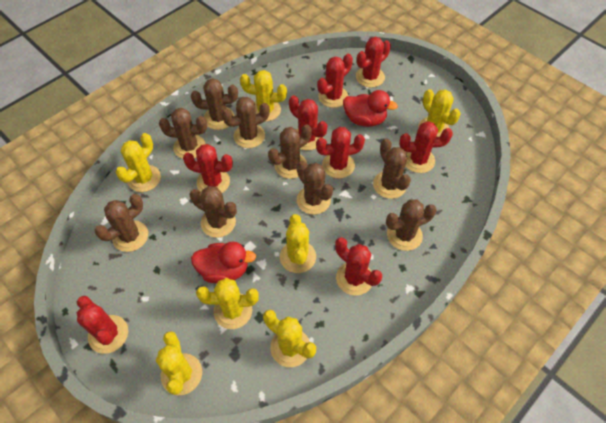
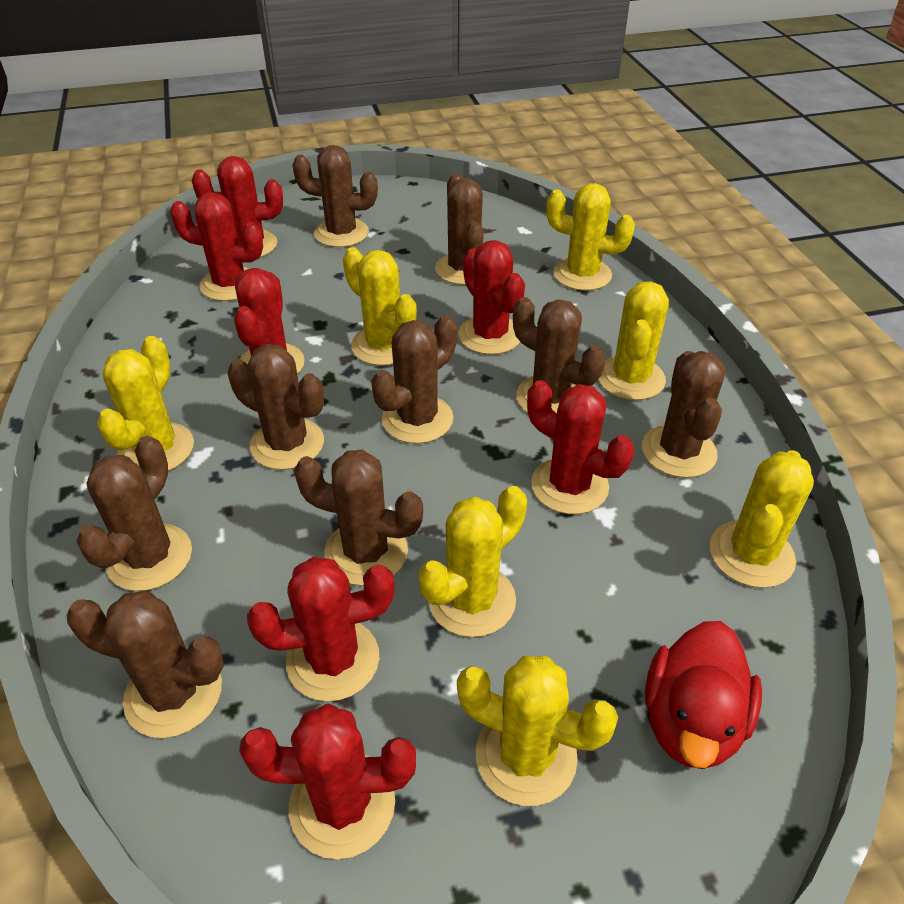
red cactus: [77,296,128,354] [183,144,233,193] [289,95,327,151] [316,127,365,178] [317,54,353,108] [335,237,382,296] [356,37,391,88] [399,121,453,173] = 8 -> [170,192,263,301] [192,156,283,258] [234,268,305,374] [239,703,416,859] [247,557,395,702] [458,240,525,355] [527,380,635,514] = 7
red duck: [191,242,256,284] [343,90,398,127] = 2 -> [645,621,762,769] = 1

